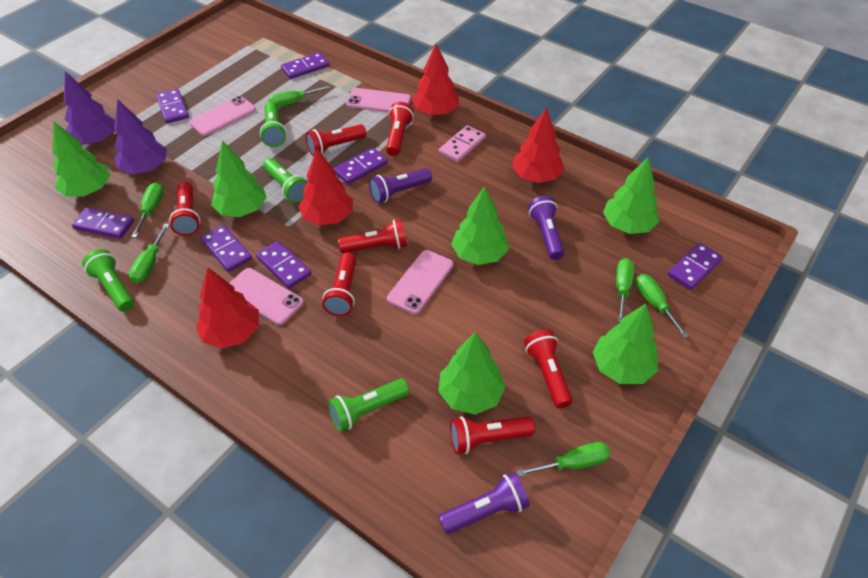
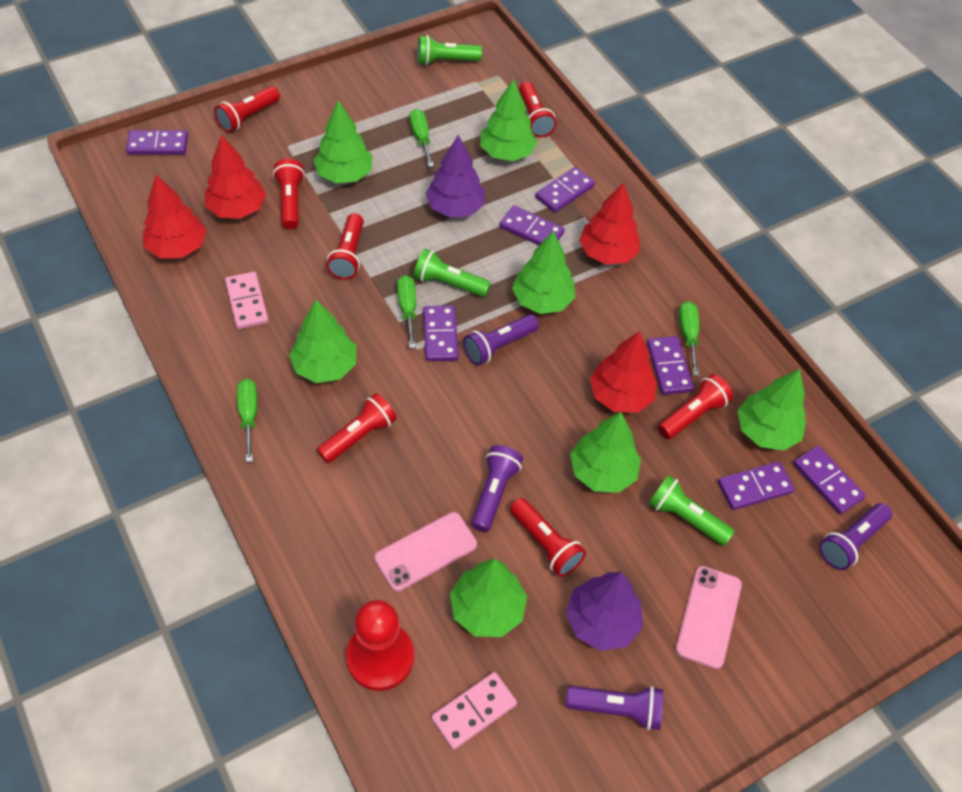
green flashlight: [82,249,134,312] [260,102,287,147] [263,158,307,203] [328,379,409,432] = 4 -> [414,249,491,297] [418,35,482,65] [648,475,735,546] = 3
green screwdriver: [129,224,170,284] [131,182,164,238] [268,85,330,108] [517,442,610,477] [616,258,634,322] [636,274,689,338] = 6 -> [237,379,257,462] [397,275,416,348] [410,109,434,167] [679,301,699,376] = 4
green tree: [52,122,111,196] [211,141,267,217] [438,332,506,415] [451,186,509,265] [592,304,658,384] [603,157,659,234] = 6 -> [289,299,357,383] [313,100,373,183] [450,559,527,637] [480,79,537,161] [512,231,575,314] [570,412,641,493] [738,369,806,451] = 7
pink domino: [439,125,486,162] = 1 -> [225,272,269,329] [431,672,517,750] = 2
pink phone: [189,96,256,136] [230,268,304,325] [346,88,411,112] [387,250,454,314] = 4 -> [375,512,477,591] [676,566,742,669] = 2
purple flashlight: [369,168,432,203] [438,472,530,534] [528,196,564,260] = 3 -> [463,314,539,365] [471,445,523,532] [566,686,663,730] [819,503,892,570] = 4
red pawn: none = 0 -> [346,600,414,691] = 1

